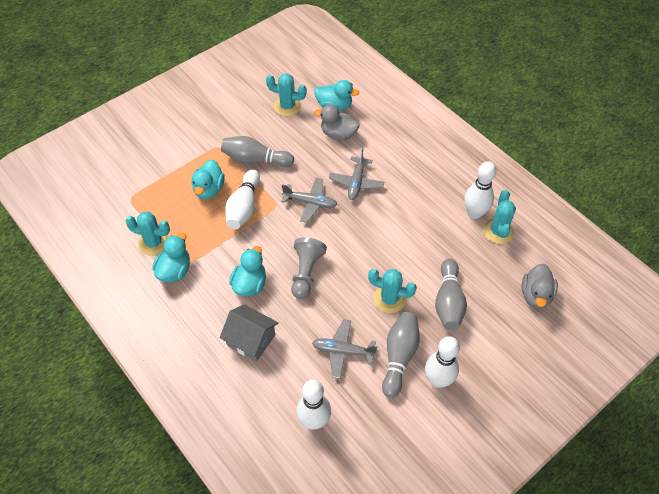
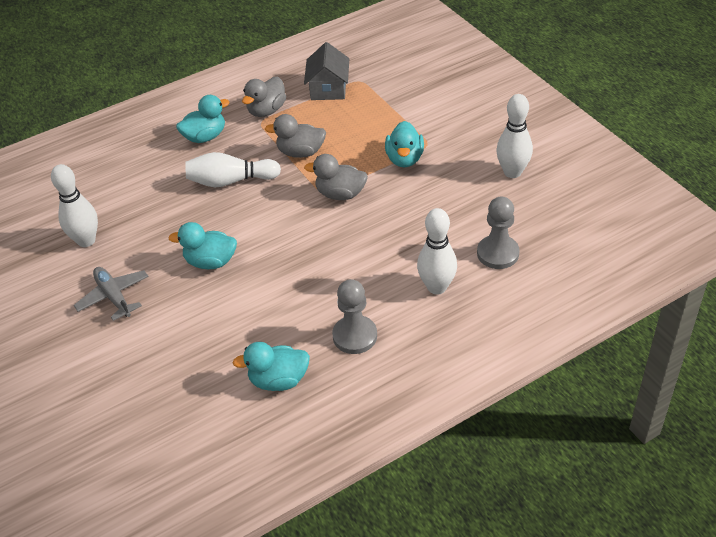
grey bowling pin: [221,136,294,167] [382,312,420,398] [435,258,467,331] = 3 -> none = 0
grey duck: [314,105,360,140] [522,264,558,309] = 2 -> [242,77,286,117] [265,114,326,158] [304,154,368,200] = 3
grey pawn: [291,237,327,299] = 1 -> [332,279,377,354] [477,197,520,269] = 2
grey plane: [281,178,337,223] [312,319,377,379] [329,149,384,200] = 3 -> [74,267,149,321] = 1
turquoise cactus: [125,212,170,256] [266,73,307,116] [368,269,417,313] [483,190,516,244] = 4 -> none = 0

